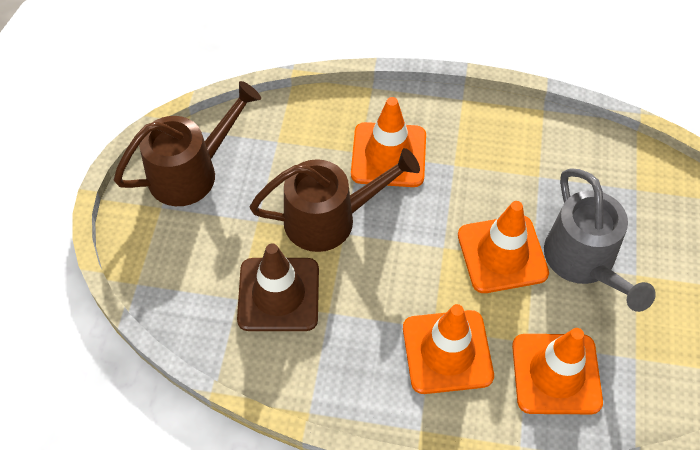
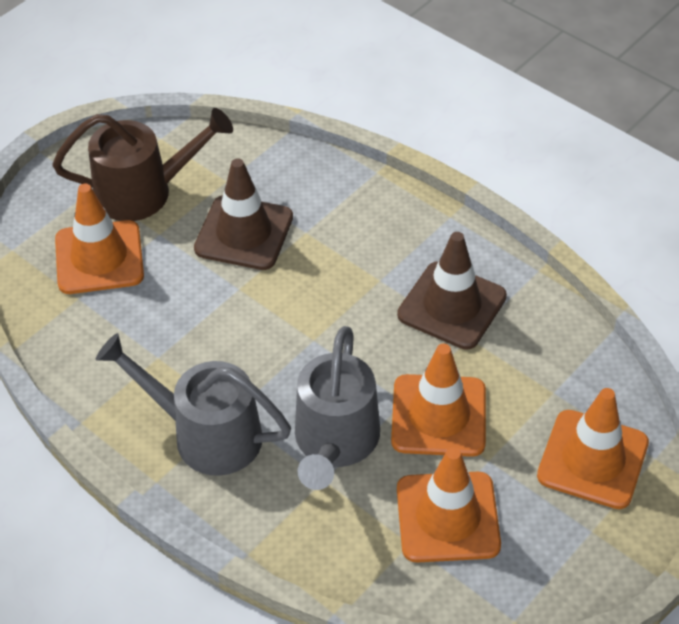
brown traffic cone: [237,243,319,331] = 1 -> [194,158,293,270] [397,232,507,350] = 2
brown watering can: [114,81,261,206] [250,148,420,252] = 2 -> [52,108,233,221] = 1
grey watering can: [544,168,656,312] = 1 -> [96,333,291,476] [295,326,380,490] = 2

